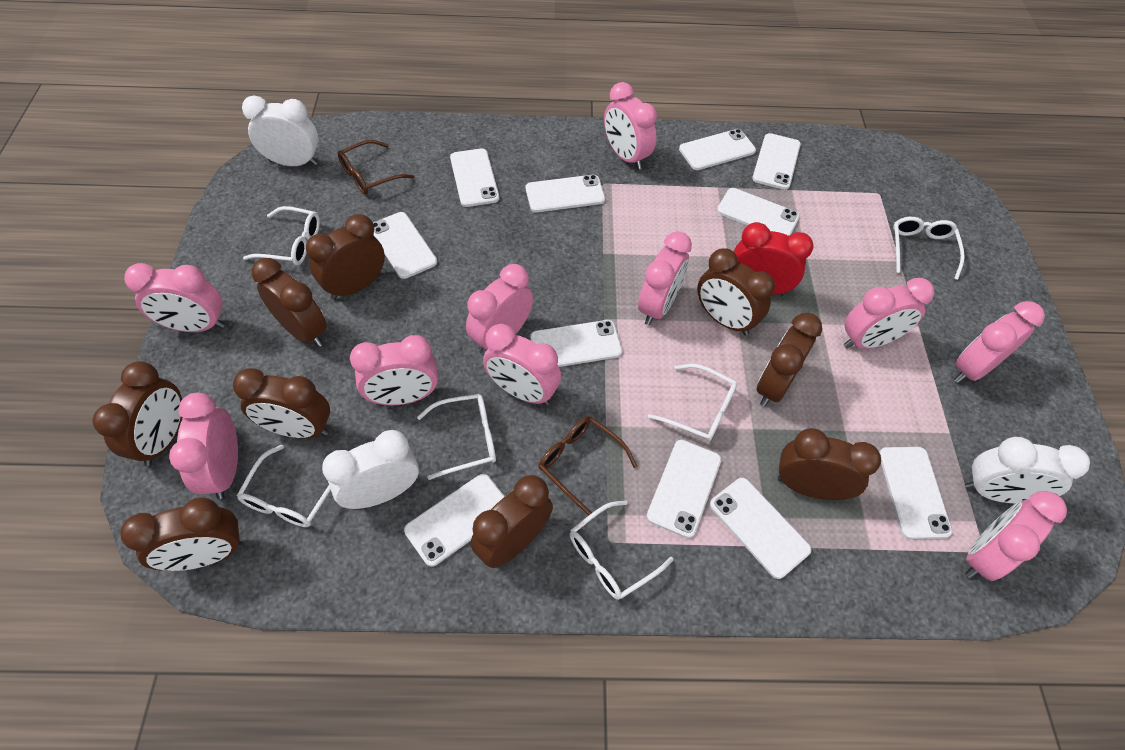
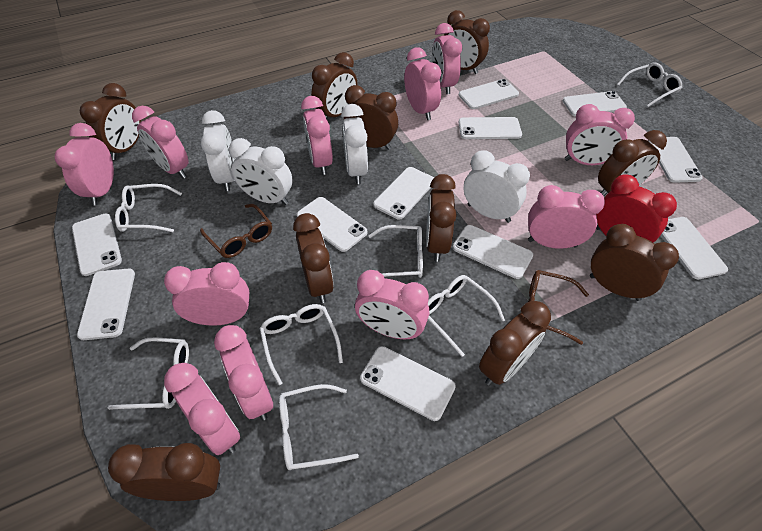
brown clock: [93,361,182,466] [120,497,243,571] [233,368,330,439] [252,258,327,347] [306,214,385,300] [471,475,553,568] [697,248,775,335] [756,313,822,407] [778,428,881,500] = 9 -> [80,83,141,160] [108,443,220,501] [293,213,334,303] [311,52,358,119] [344,85,398,150] [426,174,457,262] [444,10,490,74] [479,301,551,386] [590,224,679,301] [598,130,667,196] = 10
pink clock: [124,263,225,332] [169,393,238,499] [350,335,438,405] [466,264,533,355] [483,324,561,405] [604,82,657,170] [638,231,692,325] [844,278,934,349] [954,301,1045,383] [965,491,1067,581] = 10 -> [55,123,114,206] [132,106,188,179] [164,262,249,326] [164,363,240,455] [214,325,273,420] [301,96,333,175] [355,270,429,339] [404,47,441,120] [432,23,462,94] [528,185,605,249] [565,104,635,165] = 11
white clock: [242,96,318,166] [322,430,419,509] [965,437,1090,503] = 3 -> [201,110,236,191] [229,138,293,205] [341,104,368,184] [464,151,530,223] = 4
white glasses: [237,445,331,527] [243,206,320,265] [417,394,496,480] [570,501,674,600] [648,364,737,442] [893,217,965,280] = 6 -> [108,337,189,410] [115,184,182,232] [259,304,343,385] [279,384,359,470] [368,225,423,278] [428,275,505,357] [617,63,682,107] = 7

